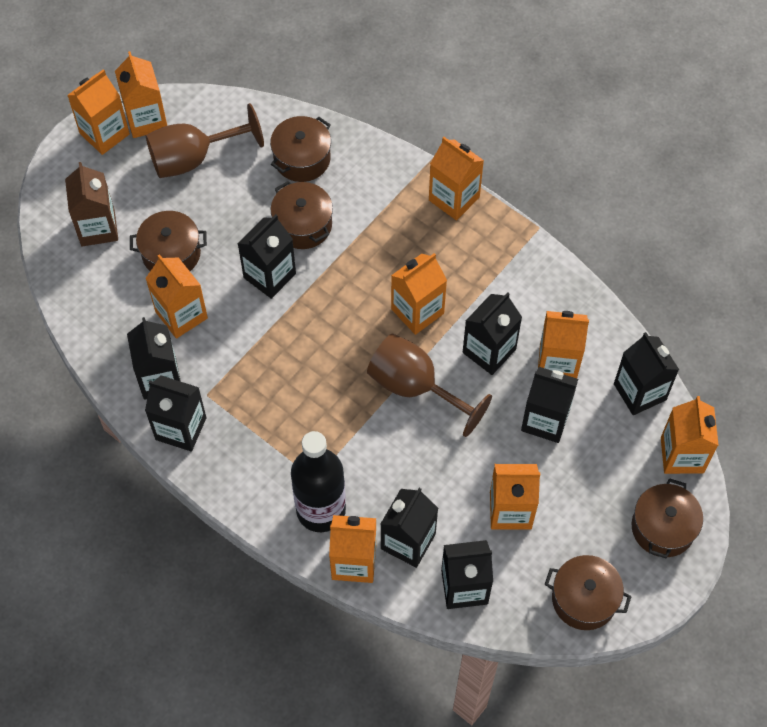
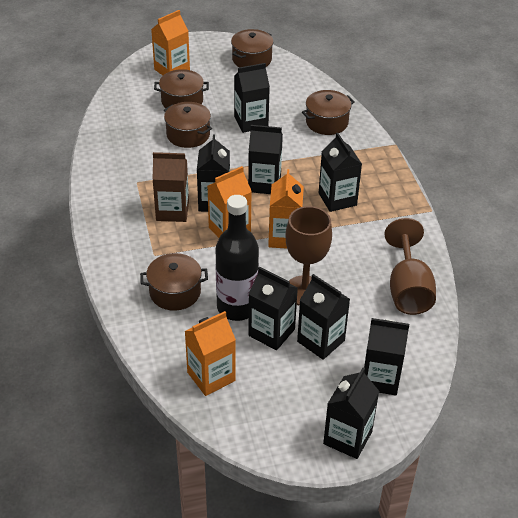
orange carton: [67,69,130,155] [115,51,167,138] [145,254,208,338] [329,515,376,583] [391,253,447,335] [429,137,484,220] [490,464,540,530] [538,311,589,378] [661,396,719,474] = 9 -> [151,10,190,75] [185,311,236,396] [208,166,252,238] [268,169,304,248] = 4

